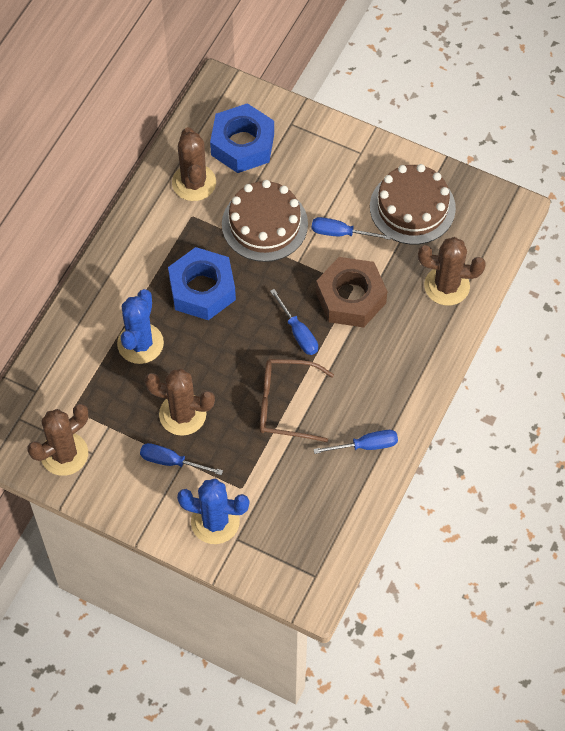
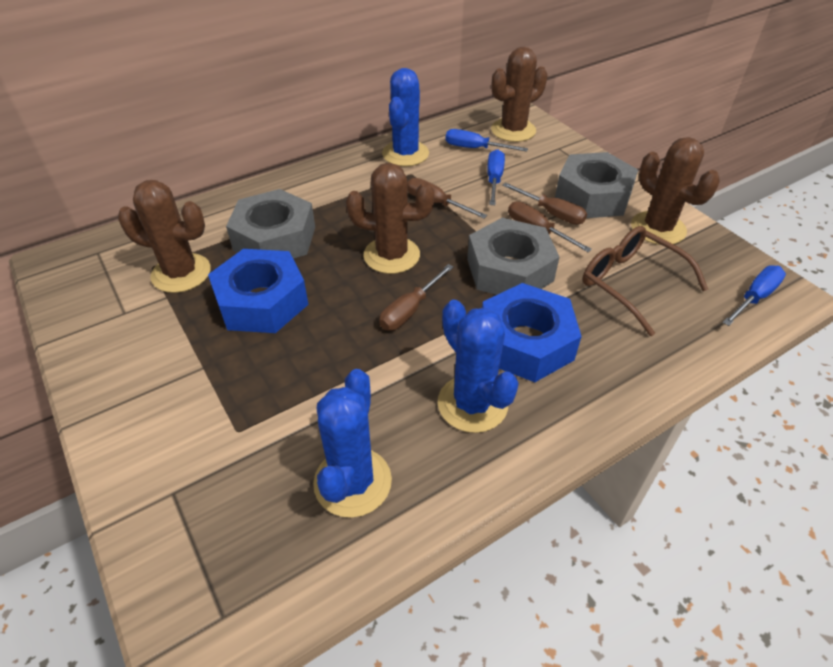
blue cactus: [117,289,164,364] [177,478,249,544] = 2 -> [313,369,392,518] [382,68,429,166] [438,300,519,433] = 3
blue screwdriver: [140,443,223,475] [270,289,318,355] [312,217,391,240] [313,430,398,454] = 4 -> [446,129,528,152] [487,149,505,205] [723,265,786,326] = 3
brown cake: [222,180,308,262] [370,164,456,245] = 2 -> none = 0
brown nut: [316,257,387,327] = 1 -> none = 0
brown screwdriver: none = 0 -> [379,264,454,330] [408,178,487,218] [502,182,587,225] [508,201,592,252] = 4
grey nut: none = 0 -> [226,189,315,259] [467,218,559,295] [555,152,638,218] = 3

